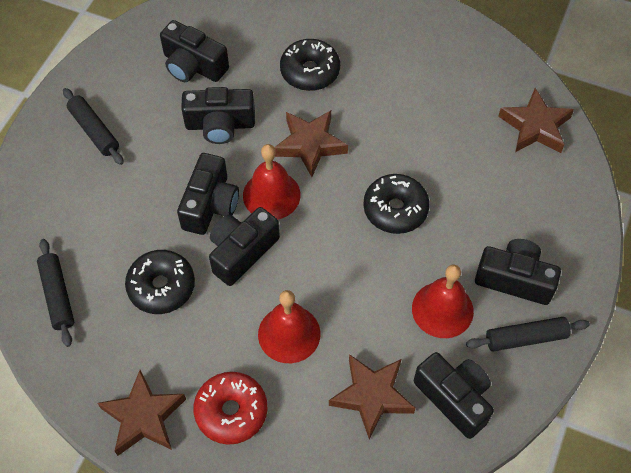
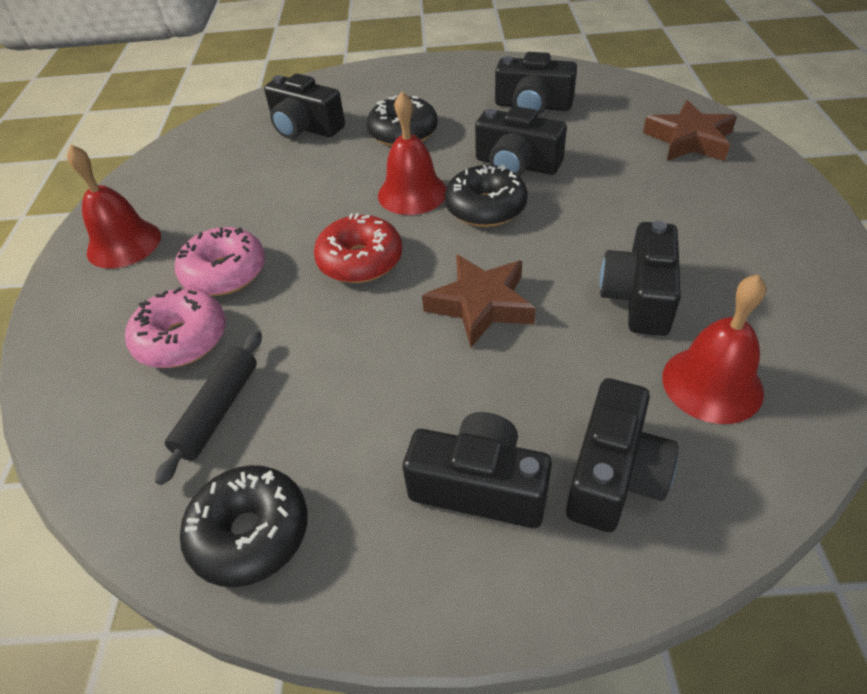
black rolling pin: [37,239,74,347] [63,88,124,165] [466,317,590,351] = 3 -> [155,331,262,485] = 1
brown star: [98,370,186,456] [274,111,348,177] [329,354,416,439] [498,88,574,153] = 4 -> [422,254,536,347] [643,100,737,161] = 2
pink donut: none = 0 -> [125,287,226,368] [175,227,265,296] = 2

